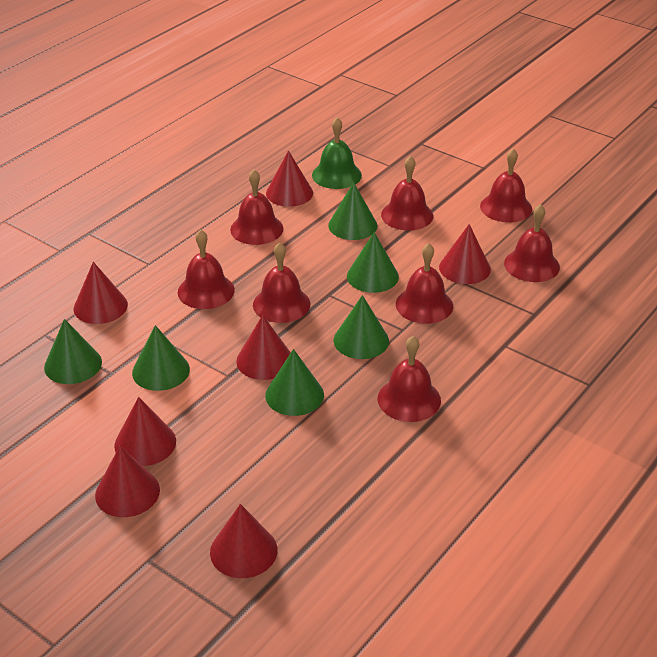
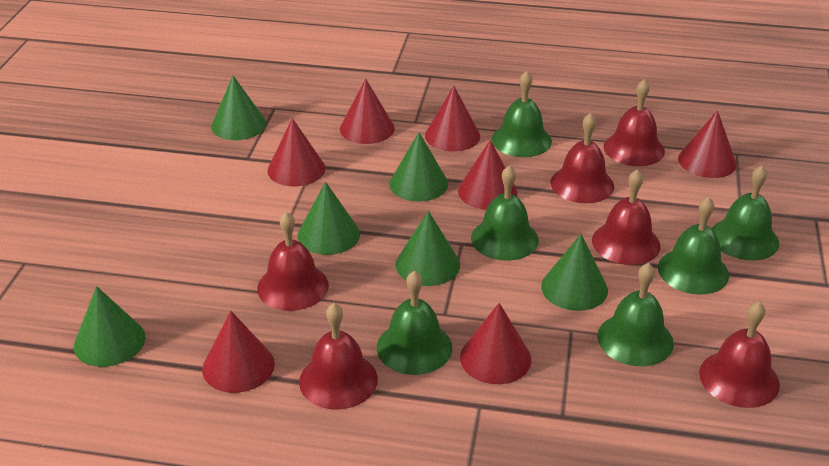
green bell: [312,117,362,189] = 1 -> [377,270,452,375] [471,165,539,261] [492,71,552,157] [597,263,674,366] [658,196,729,295] [712,165,779,260] = 6
red bell: [178,230,235,309] [230,170,284,245] [253,242,310,323] [378,336,441,422] [381,156,433,231] [396,243,453,324] [480,148,532,223] [504,204,560,282] = 8 -> [257,212,329,311] [299,303,378,410] [551,113,614,203] [592,169,661,265] [603,79,665,166] [699,301,780,408] = 6

